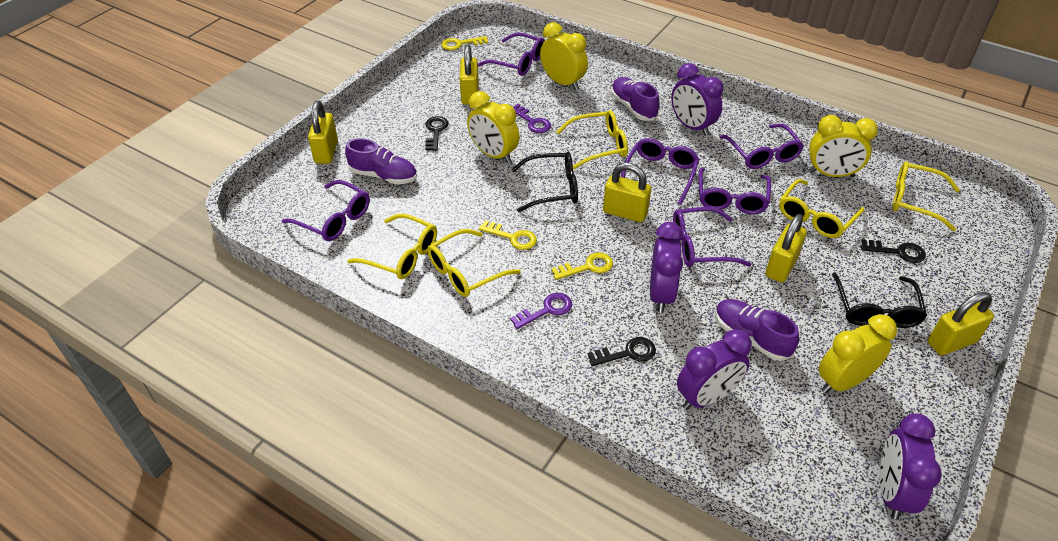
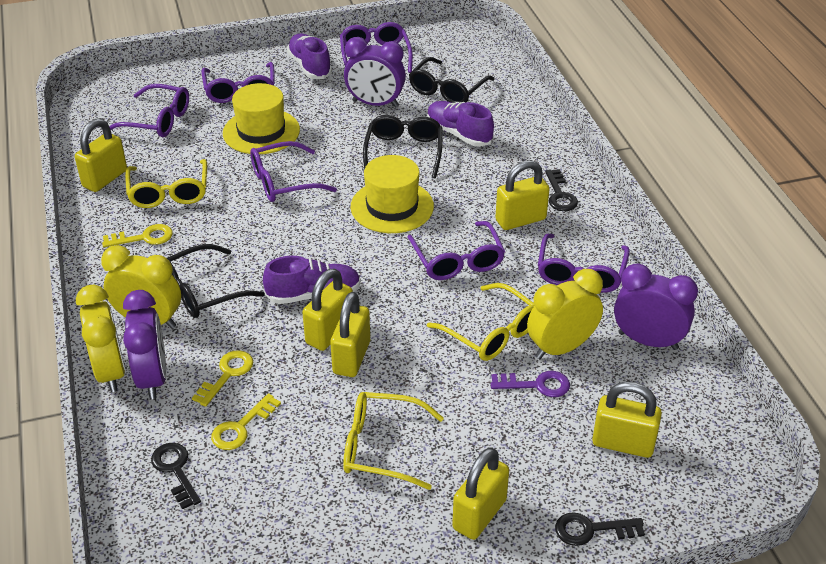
black glasses: [511,152,578,212] [832,273,927,328] = 2 -> [167,244,265,318] [363,115,442,178] [409,57,495,103] = 3
purple clock: [650,222,683,313] [671,63,723,136] [677,329,752,410] [879,413,942,520] = 4 -> [123,290,166,399] [344,37,406,107] [614,264,698,350] = 3
purple key: [510,293,572,329] [512,104,551,133] = 2 -> [490,371,570,397] = 1
yellow clock: [467,91,519,163] [540,22,588,90] [809,115,878,177] [819,314,897,394] = 4 -> [76,285,125,392] [101,245,181,329] [527,269,603,359] = 3
yellow glasses: [347,214,437,279] [427,229,521,297] [556,110,628,170] [779,179,864,238] [892,161,960,231] = 5 -> [125,159,207,208] [343,392,444,490] [427,283,535,361] = 3
yellow hat: none = 0 -> [223,83,300,154] [351,155,434,233] = 2
yellow padlock: [308,101,338,164] [460,45,479,105] [603,163,651,222] [765,214,807,283] [928,292,994,356] = 5 -> [75,118,127,192] [302,268,353,351] [330,292,370,377] [452,447,509,540] [495,160,549,230] [592,381,662,458] = 6

